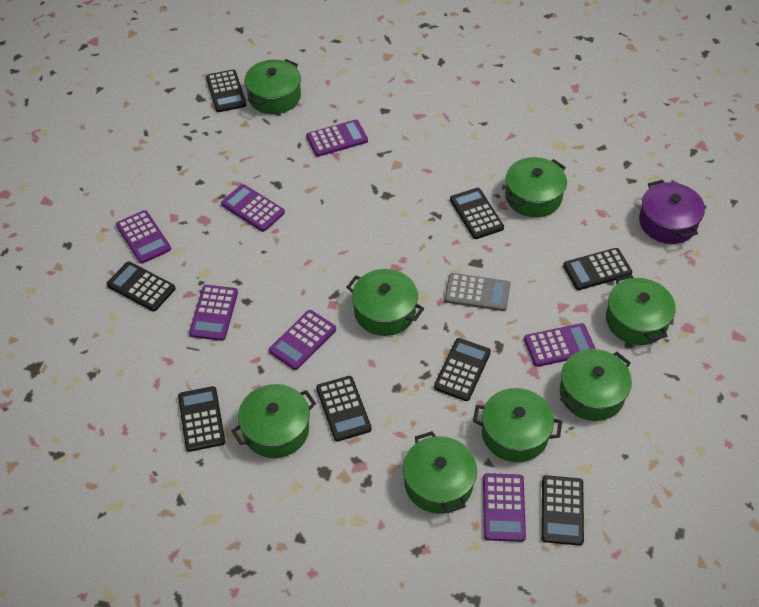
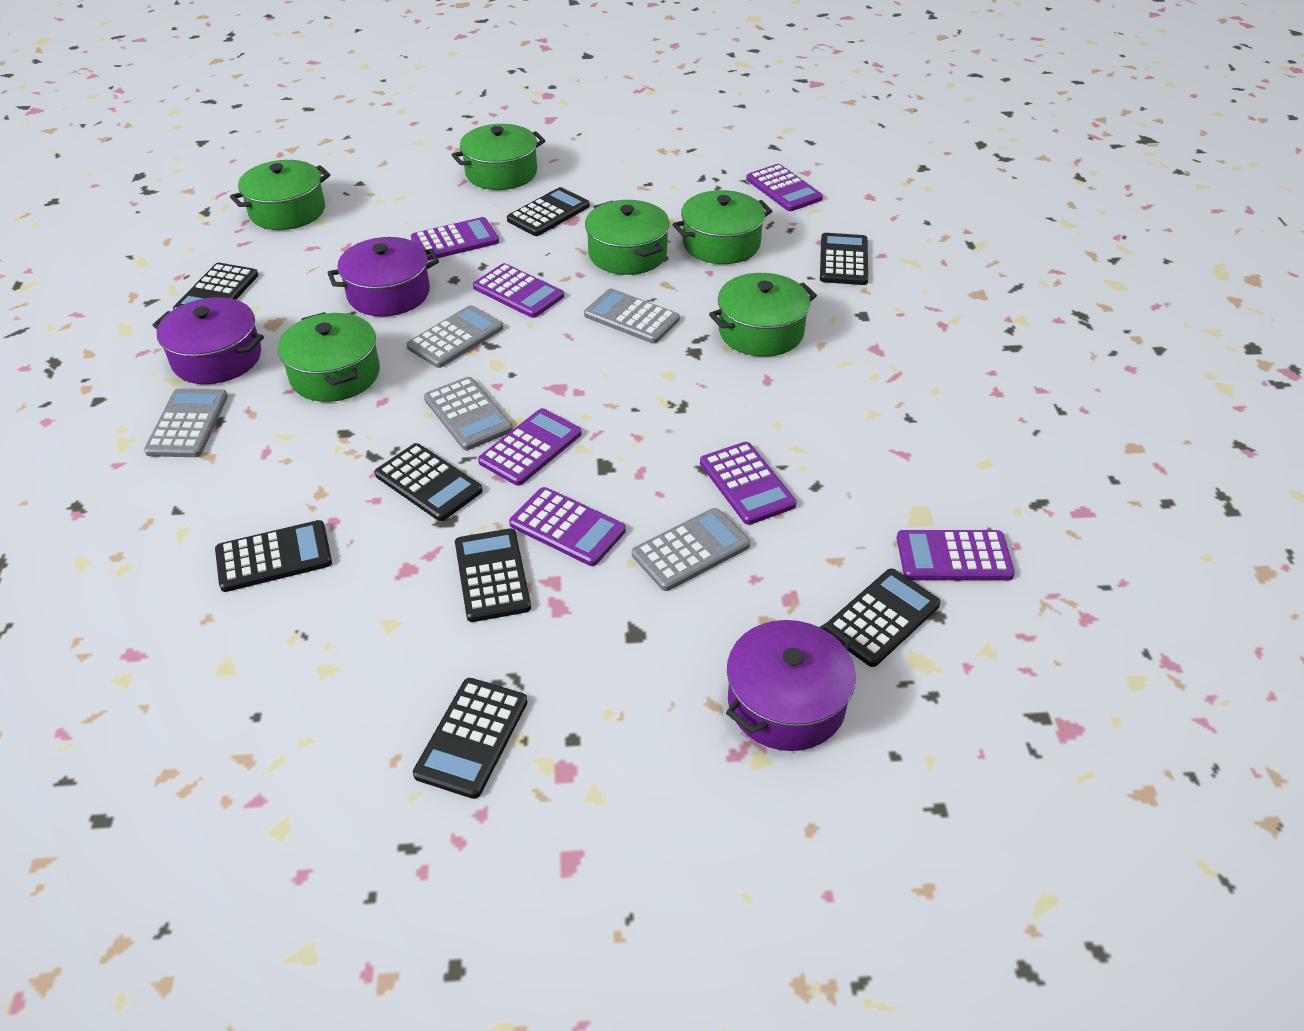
green pot: [231,384,316,458] [244,59,301,114] [346,269,424,336] [403,431,477,514] [473,388,562,462] [505,157,567,218] [560,349,632,421] [606,274,676,345] = 8 -> [230,160,330,230] [278,312,380,402] [452,124,546,190] [585,200,670,275] [672,190,773,264] [709,273,817,357] = 6
grey calculator: [445,273,510,311] = 1 -> [144,388,228,457] [406,305,503,368] [424,377,513,450] [584,288,680,343] [632,508,750,591] = 5
purple pot: [639,180,705,244] = 1 -> [152,297,264,384] [327,237,439,317] [726,620,856,751] = 3

